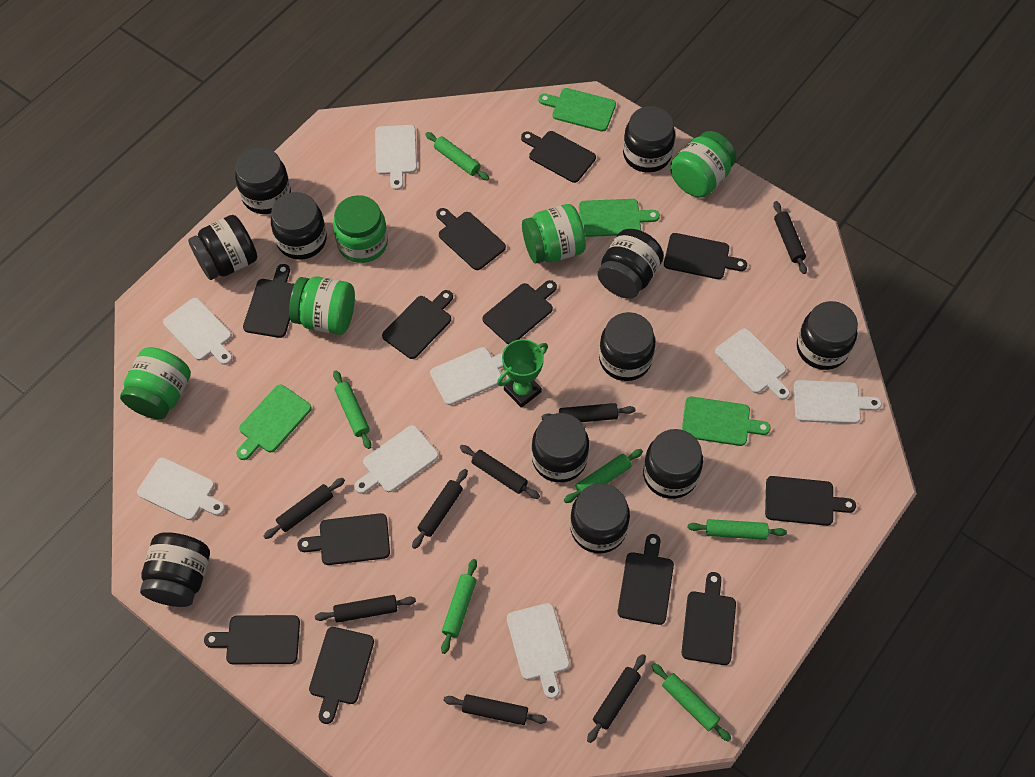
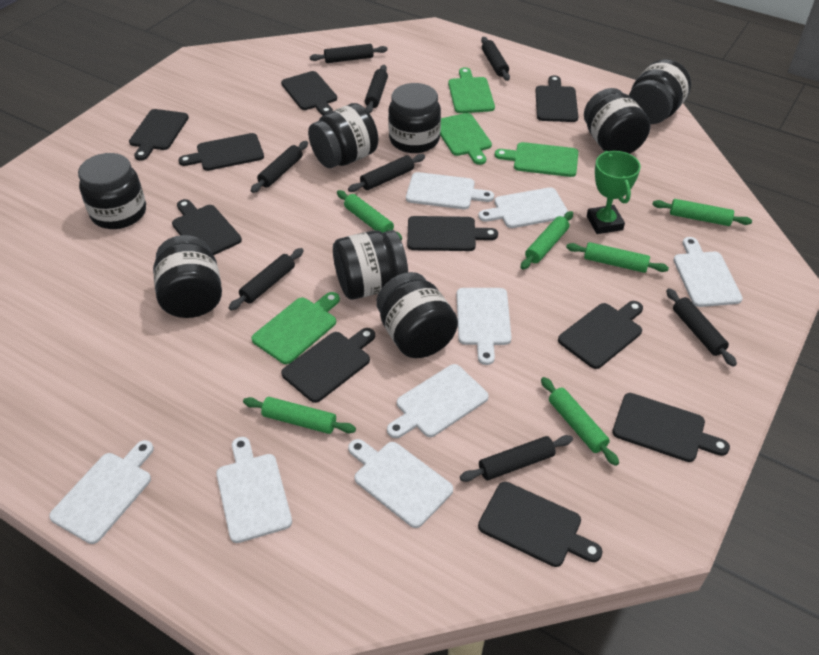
black cutting board: [204,615,300,664] [243,264,295,338] [297,513,390,565] [309,627,374,724] [382,290,453,359] [436,208,506,270] [483,280,557,344] [521,131,596,183] [618,534,674,625] [664,233,747,279] [682,572,736,665] [765,476,856,526] = 12 -> [129,109,189,161] [172,199,242,255] [178,133,264,171] [281,71,337,116] [281,328,375,403] [407,216,498,251] [478,482,603,567] [536,75,578,122] [558,301,643,369] [612,393,730,462] = 10
black jar: [140,532,210,607] [188,215,257,280] [235,147,291,214] [271,192,327,260] [532,413,589,483] [570,483,630,554] [598,229,664,299] [599,312,655,381] [623,106,675,173] [643,429,703,499] [797,301,858,370] = 11 -> [78,153,146,229] [153,235,222,318] [308,103,378,168] [333,230,408,299] [376,272,458,358] [388,83,441,153] [584,88,650,154] [629,59,691,124] = 8
green jar: [120,347,191,419] [289,276,355,335] [333,195,388,263] [522,204,586,263] [670,131,736,198] = 5 -> none = 0

